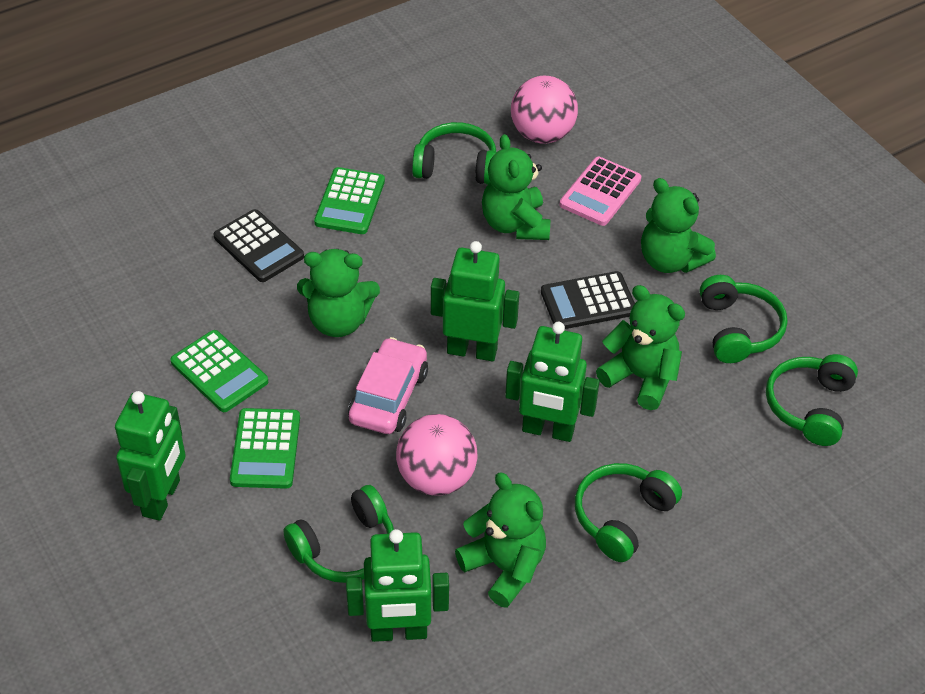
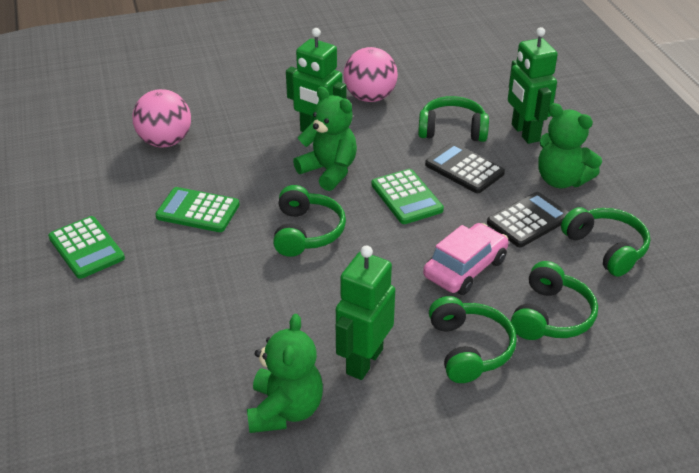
green robot: [115,391,186,521] [346,529,449,642] [431,241,519,361] [505,322,600,442] = 4 -> [286,28,346,132] [336,245,395,380] [508,27,558,144] = 3
green teddy bear: [297,249,380,337] [455,472,546,608] [482,134,550,240] [596,285,685,410] [641,178,716,273] = 5 -> [247,314,323,433] [293,86,357,191] [538,103,602,188] = 3
pink calculator: [559,157,641,226] = 1 -> none = 0

